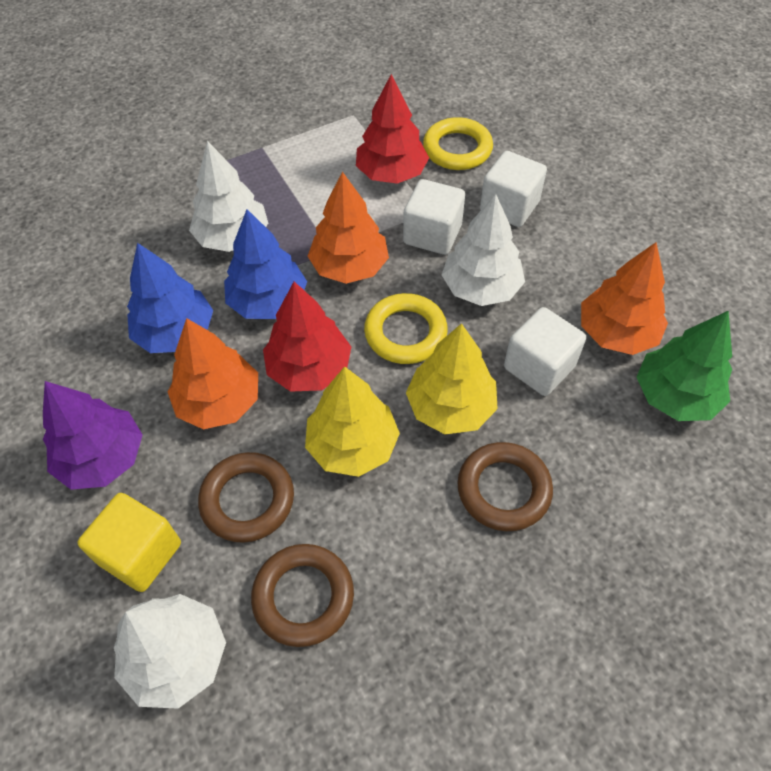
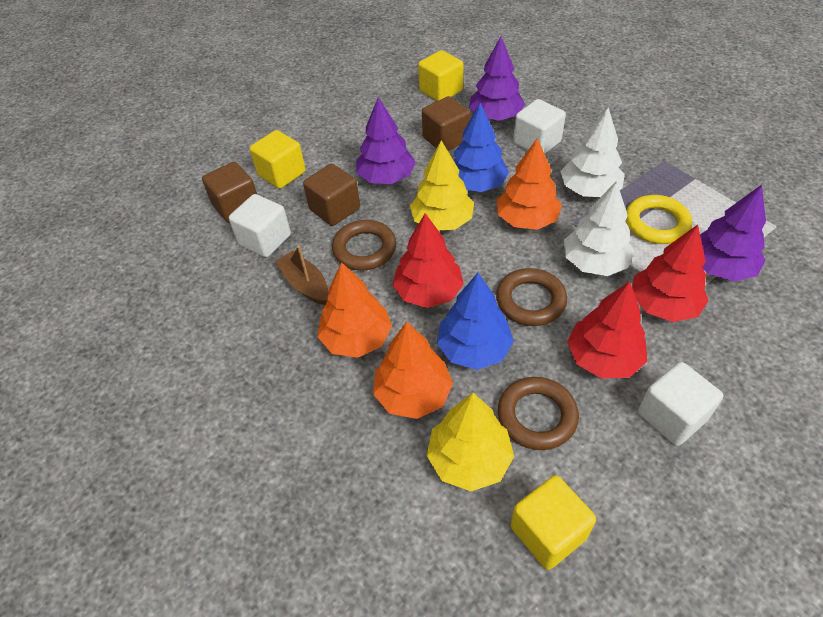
brown boat: none = 0 -> [276,245,328,305] = 1
brown cube: none = 0 -> [202,162,257,223] [303,164,360,226] [422,96,470,151] = 3
green tree: [637,311,732,421] = 1 -> none = 0
purple tree: [43,381,143,490] = 1 -> [356,97,416,184] [469,37,525,121] [700,185,766,282] = 3
red tree: [263,282,351,392] [356,74,429,184] = 2 -> [392,213,464,308] [567,281,647,379] [632,225,709,322] = 3
white tree: [114,594,226,709] [189,141,268,252] [442,194,525,306] = 3 -> [561,107,625,197] [564,181,635,276] = 2
yellow cube: [78,493,181,592] = 1 -> [250,130,306,189] [418,50,464,101] [511,475,596,570] = 3
yellow ring: [364,293,448,364] [423,117,493,170] = 2 -> [626,195,692,244] = 1

